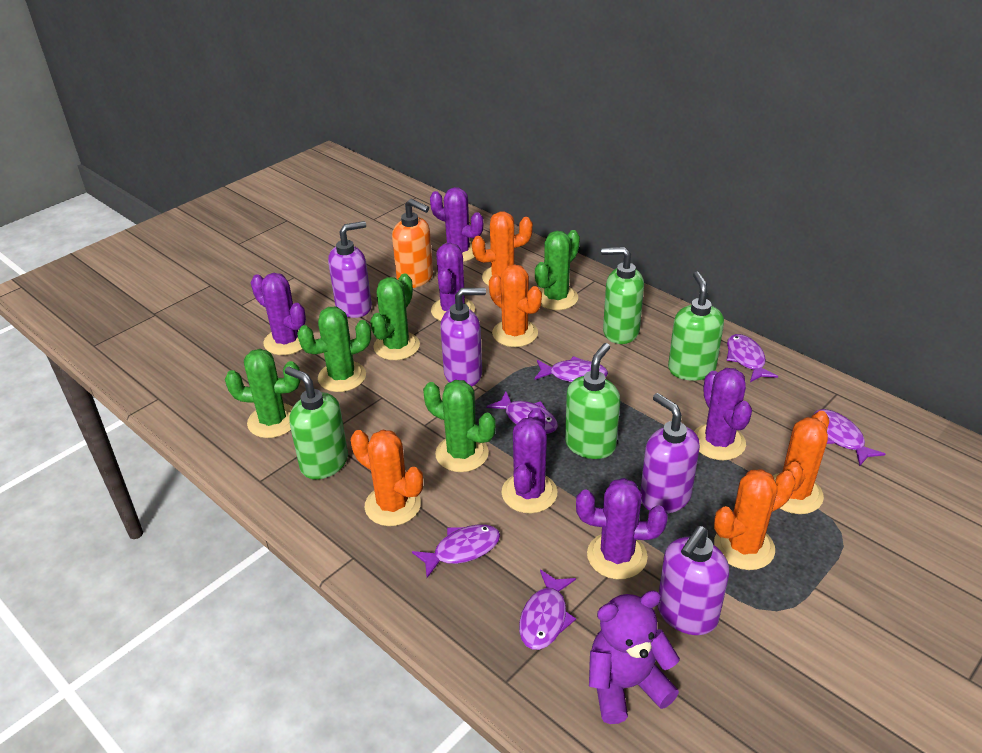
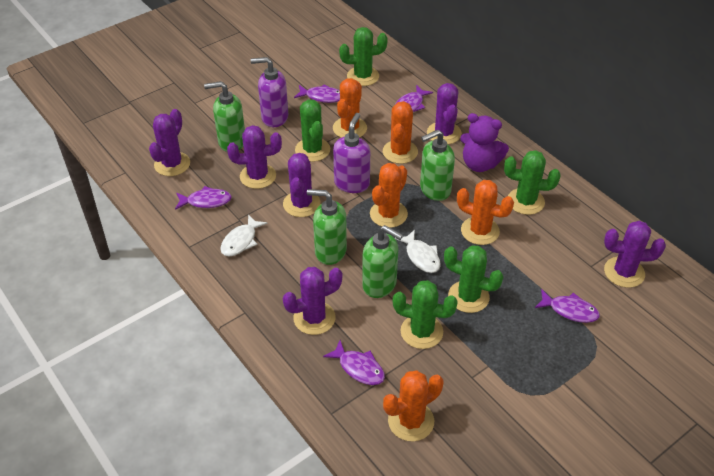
orange soap dispenser: [392,199,433,288] = 1 -> none = 0
purple fish: [412,524,500,578] [486,392,558,434] [519,570,576,650] [534,356,608,382] [727,334,778,382] [814,409,885,466] = 6 -> [175,186,232,210] [294,84,340,103] [323,340,385,385] [396,85,433,112] [535,289,600,323] = 5
purple soap dispenser: [328,221,372,318] [440,288,486,387] [640,393,700,513] [657,526,729,635] = 4 -> [251,57,288,127] [333,113,370,193] = 2
white fish: none = 0 -> [220,214,268,256] [395,229,441,273] = 2

